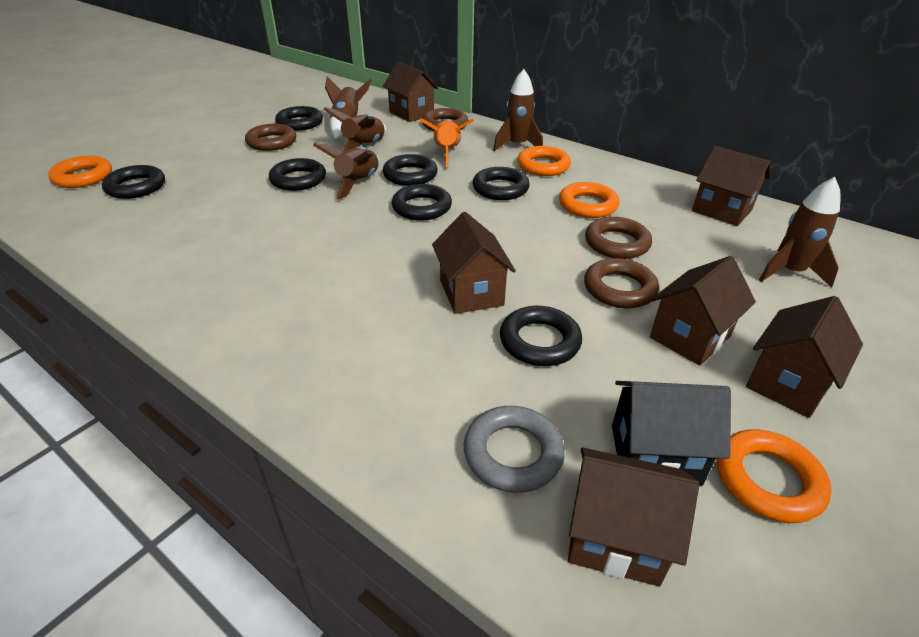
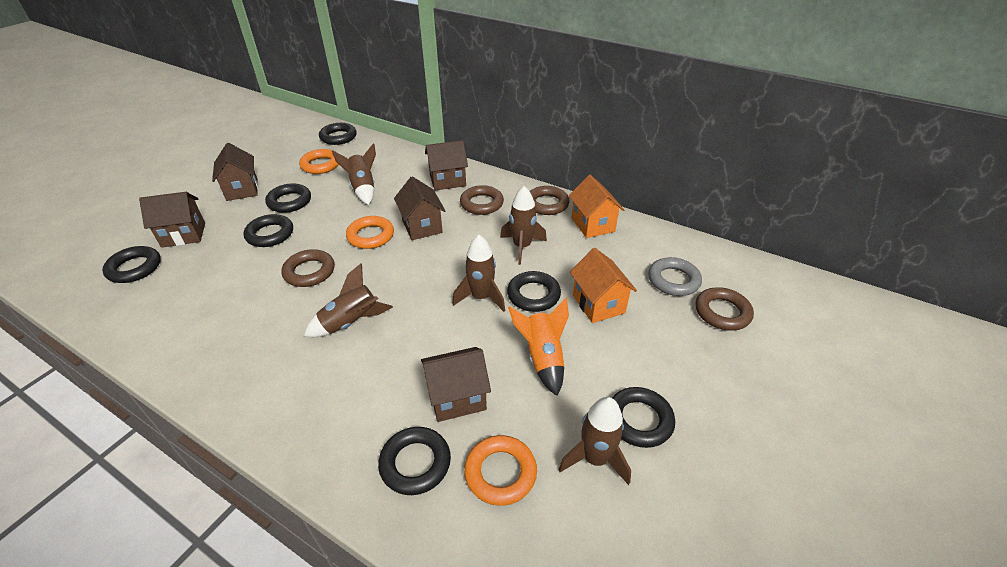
black house: [612,381,731,486] = 1 -> none = 0
brown house: [383,62,438,122] [432,212,516,314] [568,447,699,586] [650,256,756,365] [692,146,771,226] [746,296,863,418] = 6 -> [139,192,205,248] [212,143,258,201] [394,176,446,240] [421,347,491,422] [425,140,468,190] = 5
orange house: none = 0 -> [569,175,624,238] [570,248,637,323] = 2
orange ring: [48,156,112,188] [518,146,571,176] [559,182,619,218] [717,429,832,523] = 4 -> [299,149,339,174] [346,216,394,249] [464,435,537,506] = 3

